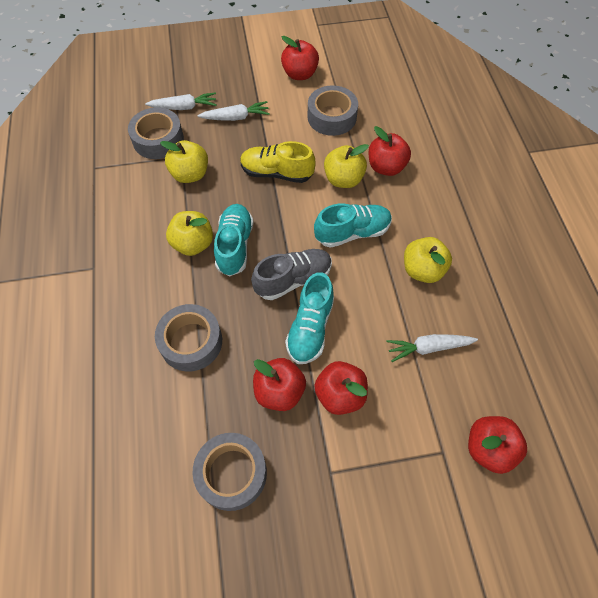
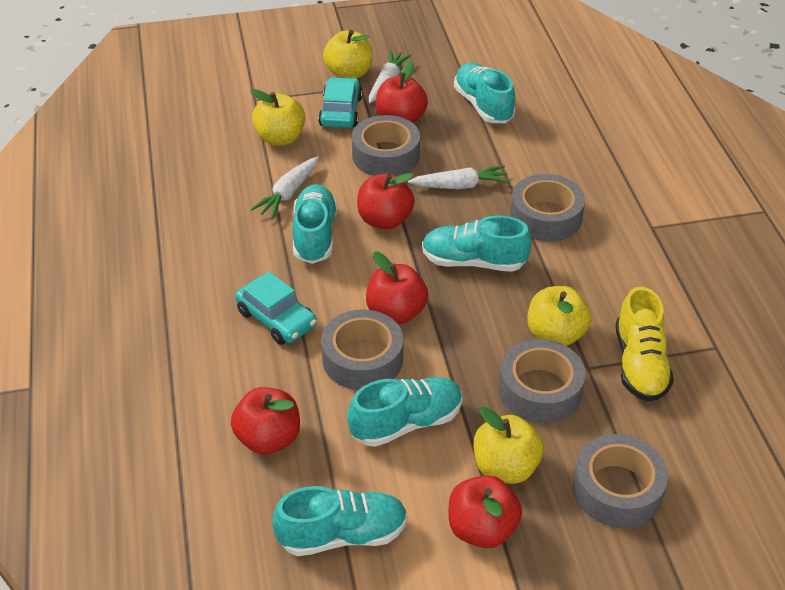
grey shoe: [251,249,332,300] = 1 -> none = 0
grey tape: [128,107,184,159] [155,304,222,372] [193,433,267,511] [308,86,358,136] = 4 -> [321,309,403,390] [352,115,420,176] [499,339,585,423] [510,174,585,242] [573,434,668,528] = 5
turquoise car: none = 0 -> [235,271,317,345] [318,77,362,128] = 2
turquoise shoe: [214,204,254,276] [285,272,334,364] [314,203,392,248] = 3 -> [272,486,408,556] [292,184,338,264] [347,377,462,447] [422,216,532,272] [454,63,515,123] = 5

